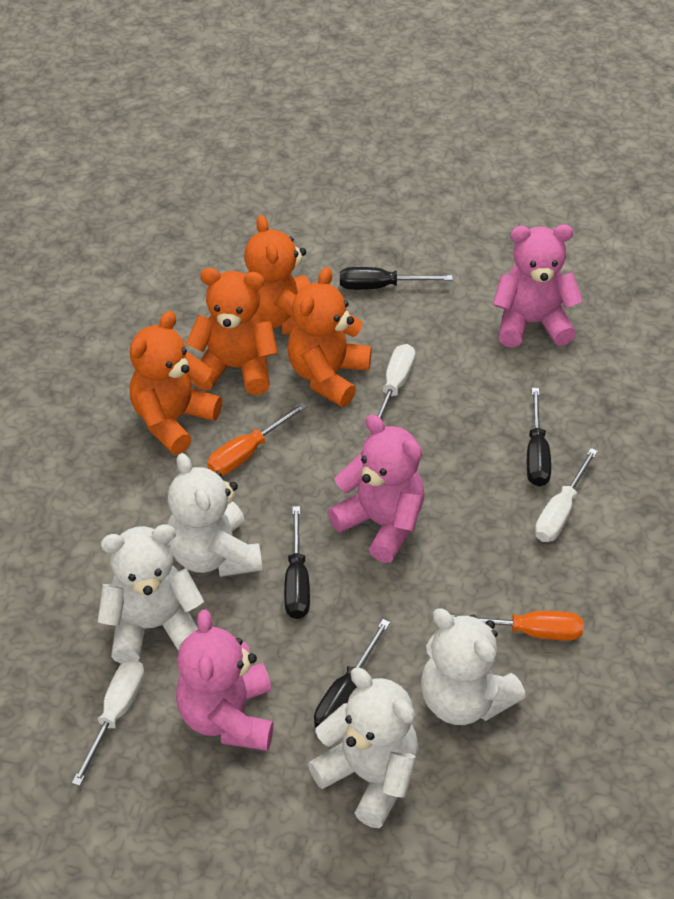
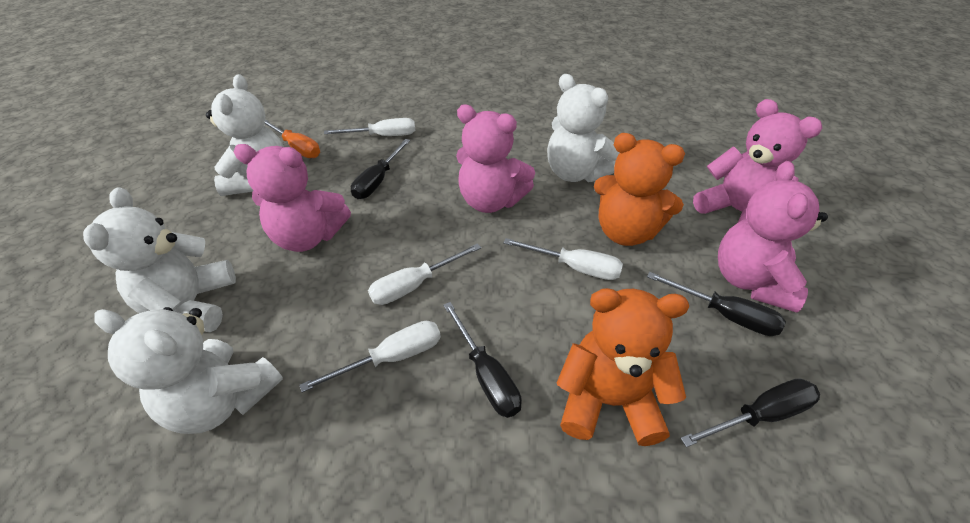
orange screwdriver: [207,402,307,475] [451,611,583,641] = 2 -> [264,120,320,158] = 1
orange teddy bear: [130,311,222,455] [186,268,278,395] [244,215,310,334] [288,267,372,407] = 4 -> [557,288,689,446] [594,133,685,246] = 2
pink teddy bear: [176,610,274,751] [328,415,425,563] [493,224,583,348] = 3 -> [234,144,351,252] [456,104,535,213] [693,99,822,223] [718,161,828,313] = 4
white screwdriver: [72,659,145,786] [369,344,415,434] [535,448,598,542] = 3 -> [299,321,441,392] [324,118,415,136] [368,243,481,305] [503,238,623,280] = 4

